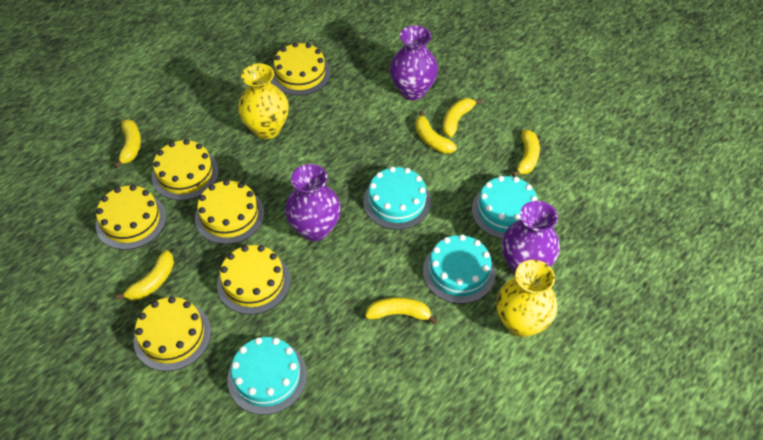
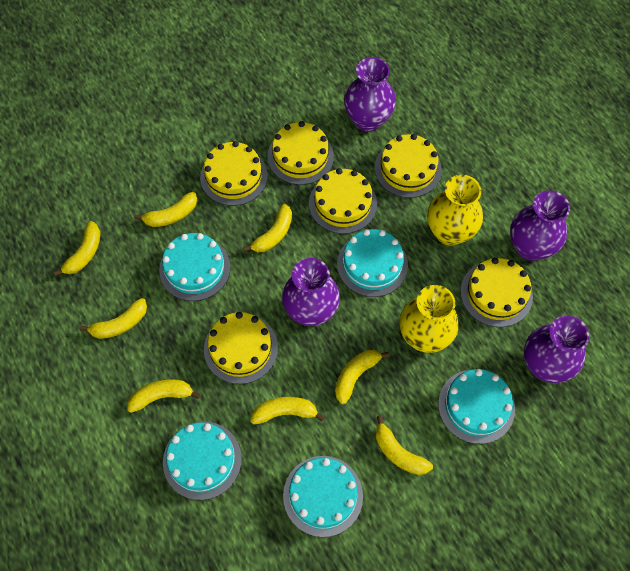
purple vase: [285,164,341,241] [390,25,438,100] [502,201,560,273] = 3 -> [282,258,340,326] [344,57,396,132] [510,190,570,261] [524,316,589,383] = 4
turquoise cake: [227,337,307,415] [363,166,431,230] [423,234,496,304] [472,176,538,239] = 4 -> [159,233,230,301] [163,422,242,500] [283,456,363,537] [337,229,408,297] [438,369,515,444] = 5
yellow banana: [114,119,141,168] [116,250,174,300] [365,297,438,324] [415,110,457,153] [443,98,482,137] [512,130,540,177] = 6 -> [54,221,100,276] [80,298,147,339] [127,379,200,413] [134,192,198,227] [243,204,292,252] [251,397,325,424] [335,350,389,404] [375,415,433,475] = 8

